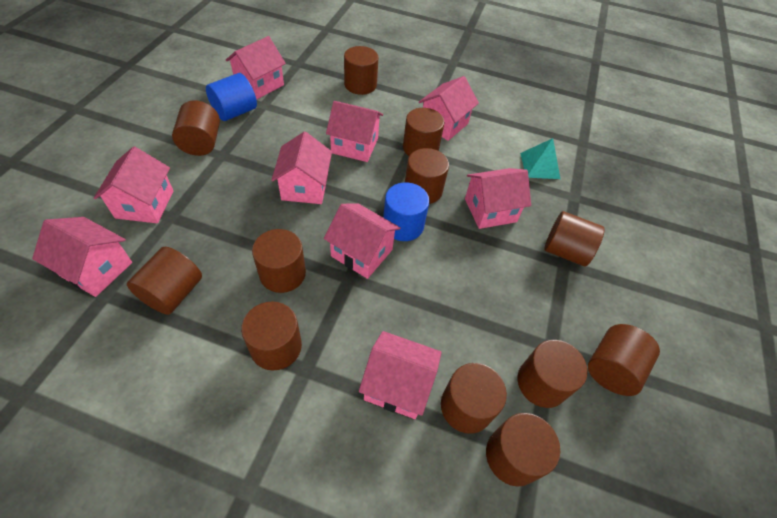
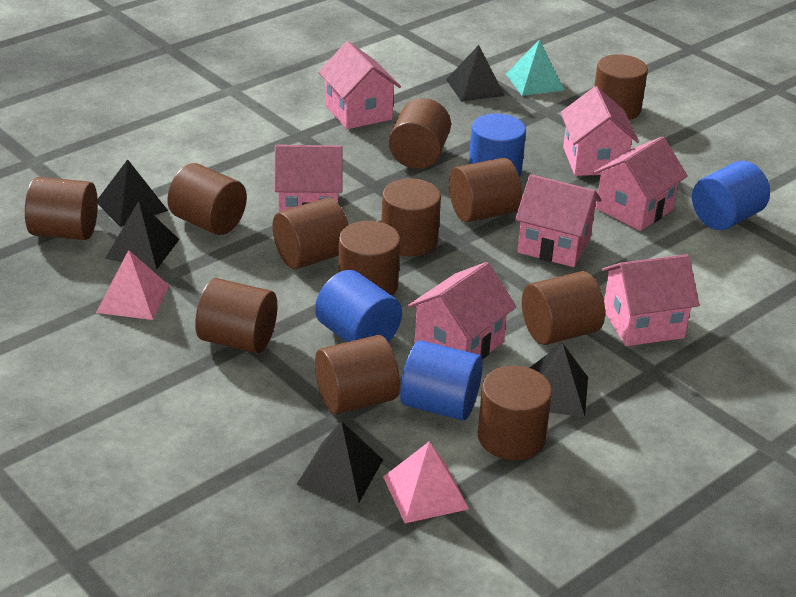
black pyramid: none = 0 -> [98,159,168,227] [105,201,180,270] [296,421,383,503] [446,45,505,101] [530,343,588,417] = 5
blue cylinder: [206,73,257,121] [383,182,429,241] = 2 -> [315,270,402,342] [400,340,483,420] [469,114,526,177] [692,161,770,230] = 4
pink house: [32,217,132,297] [94,146,174,223] [226,36,286,99] [272,131,332,204] [324,203,401,279] [326,101,383,162] [359,331,442,419] [419,76,479,141] [465,168,531,229] = 9 -> [274,145,342,212] [318,41,401,129] [408,262,516,360] [515,174,601,267] [560,86,639,176] [593,136,688,231] [602,254,699,346] = 7
pink pyramid: none = 0 -> [96,250,169,320] [383,442,469,523] = 2

